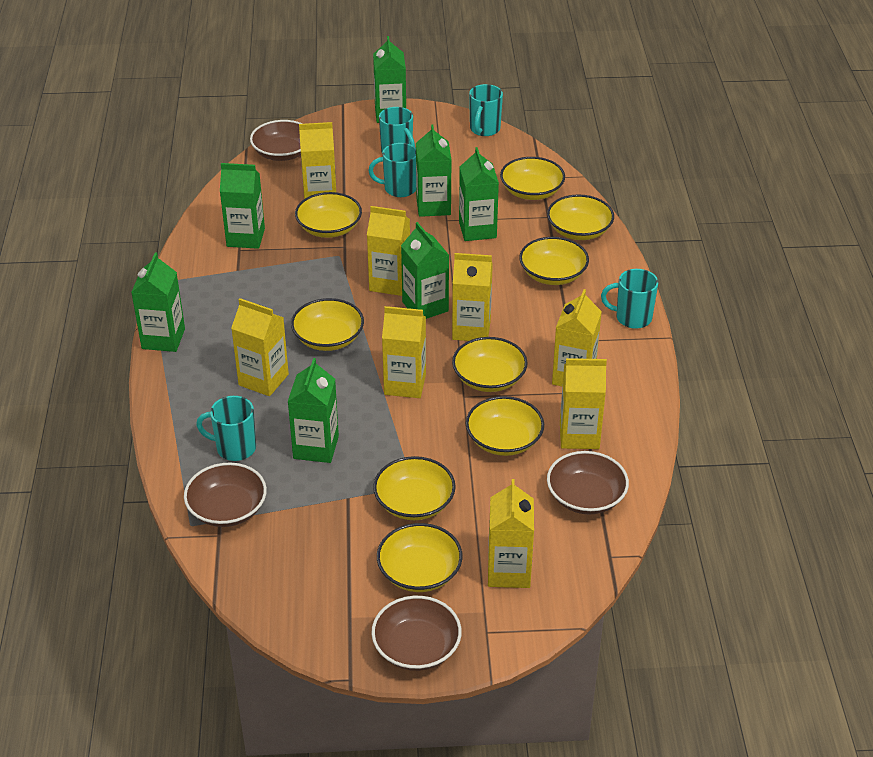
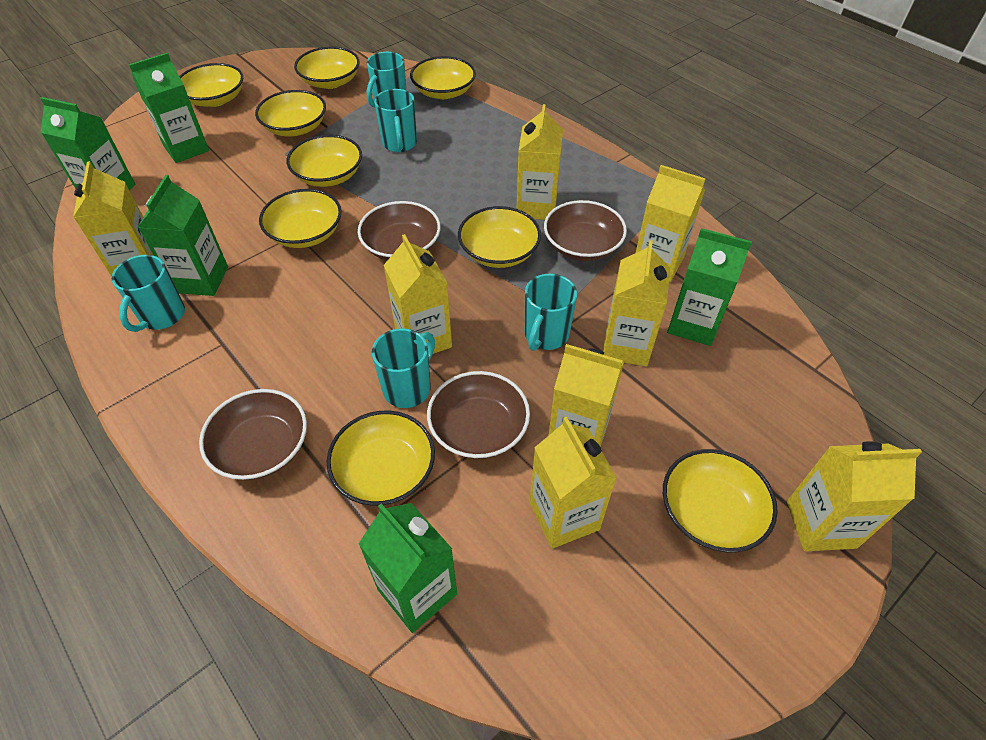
green carton: [131,252,185,352] [220,163,265,249] [288,358,339,463] [373,36,406,123] [401,222,449,319] [416,124,451,217] [459,147,499,241] = 7 -> [40,97,135,191] [129,53,209,163] [138,175,228,296] [358,503,457,633] [667,228,752,346] = 5

